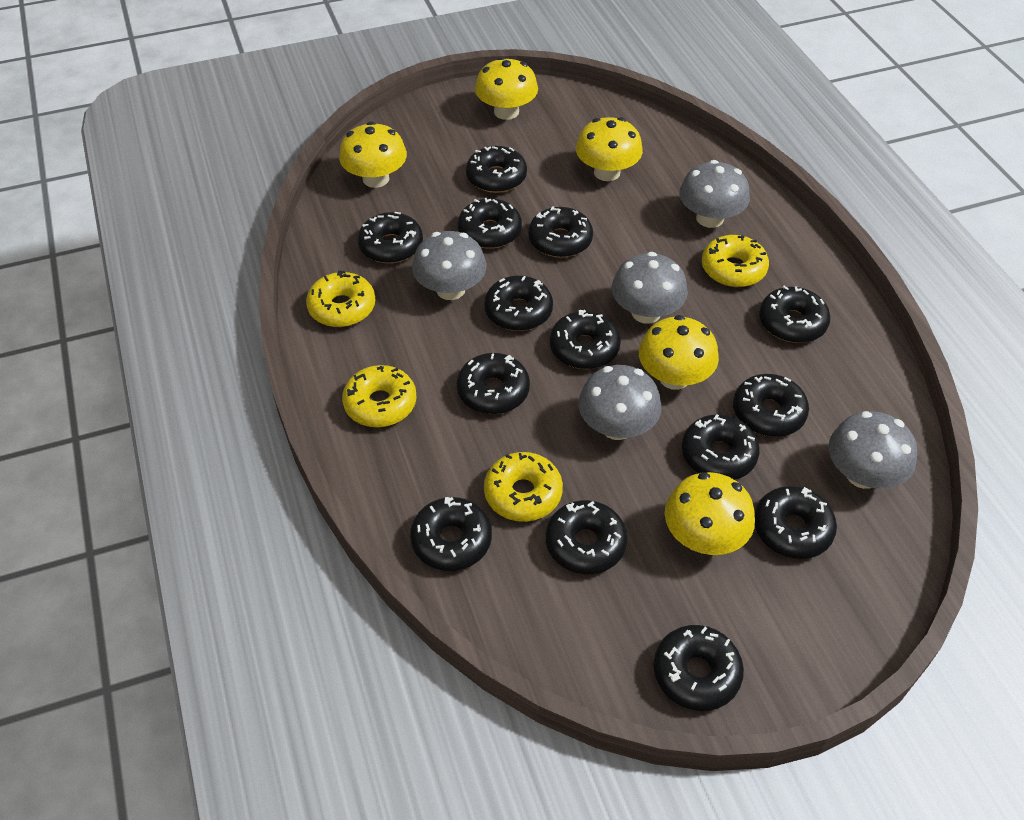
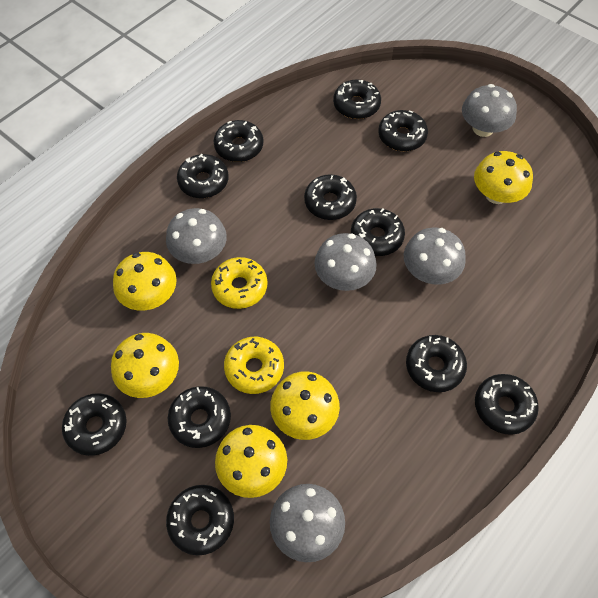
black donut: [358,212,423,263] [410,497,492,571] [457,353,530,414] [458,198,522,249] [466,146,527,193] [484,276,553,331] [528,206,593,258] [546,500,628,574] [550,310,621,369] [653,625,744,711] [682,414,760,480] [733,374,809,437] [755,486,837,559] [759,286,831,343] = 14 -> [62,393,127,456] [166,485,234,555] [168,386,231,448] [177,154,228,198] [213,120,263,162] [304,174,357,220] [333,79,381,119] [351,208,405,256] [378,110,428,151] [406,335,467,392] [475,374,539,435] = 11
yellow donut: [306,271,375,327] [342,365,417,427] [484,452,563,522] [702,235,769,287] = 4 -> [211,257,268,309] [224,337,284,394] = 2

